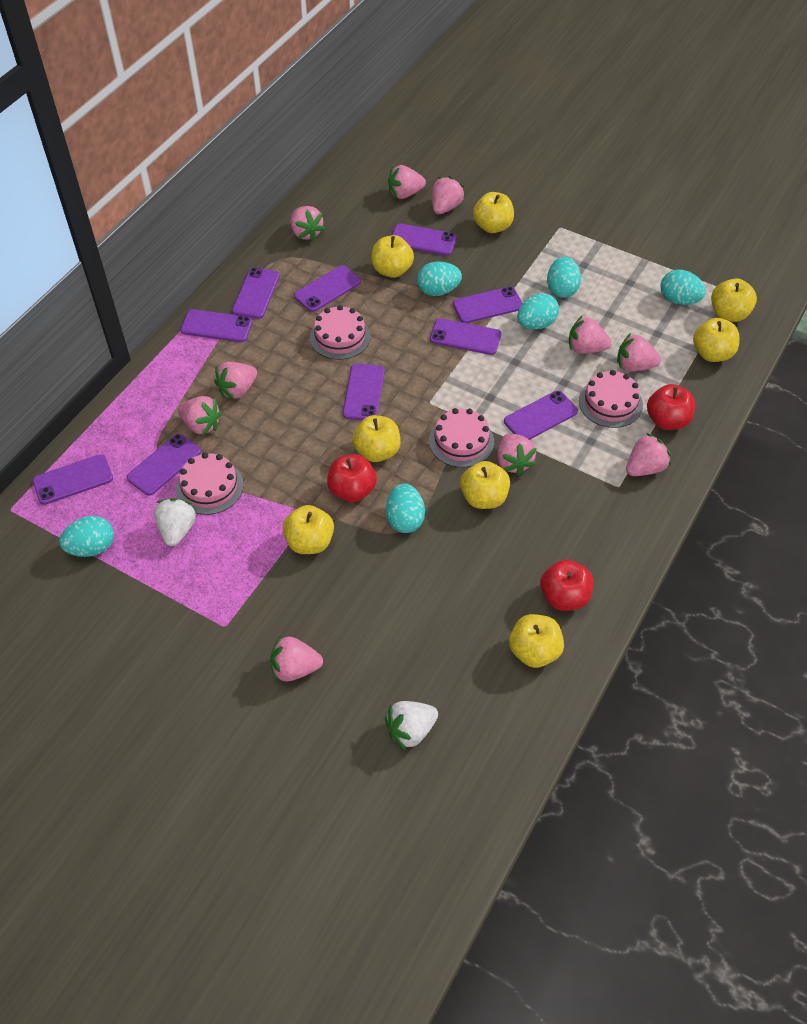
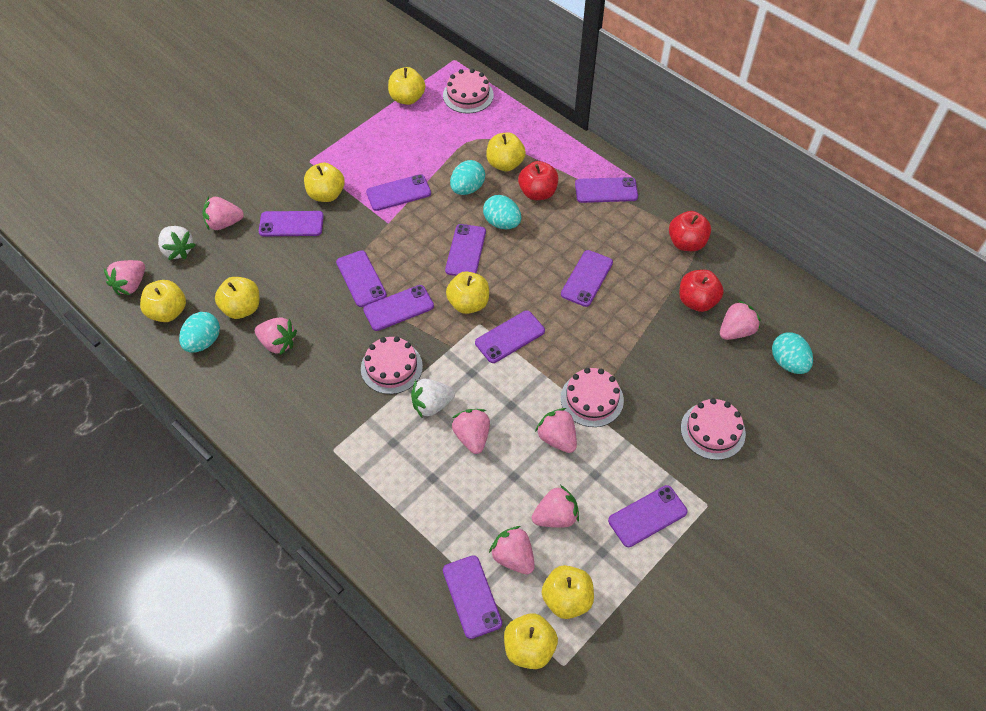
pink strawberry: [178,396,222,436] [214,362,257,400] [270,635,323,681] [291,206,325,241] [388,165,426,199] [432,176,465,214] [497,433,536,475] [569,315,612,354] [617,333,661,372] [626,433,671,476] = 10 -> [104,260,145,295] [203,196,244,230] [255,317,297,355] [452,409,490,454] [489,526,535,575] [532,485,579,528] [535,408,577,453] [720,300,761,340] = 8
turquoise egg: [59,516,114,557] [386,484,425,533] [417,262,462,296] [517,293,559,329] [547,256,581,298] [661,269,706,305] = 6 -> [179,312,220,353] [450,160,485,195] [483,195,521,229] [772,332,813,374] = 4

